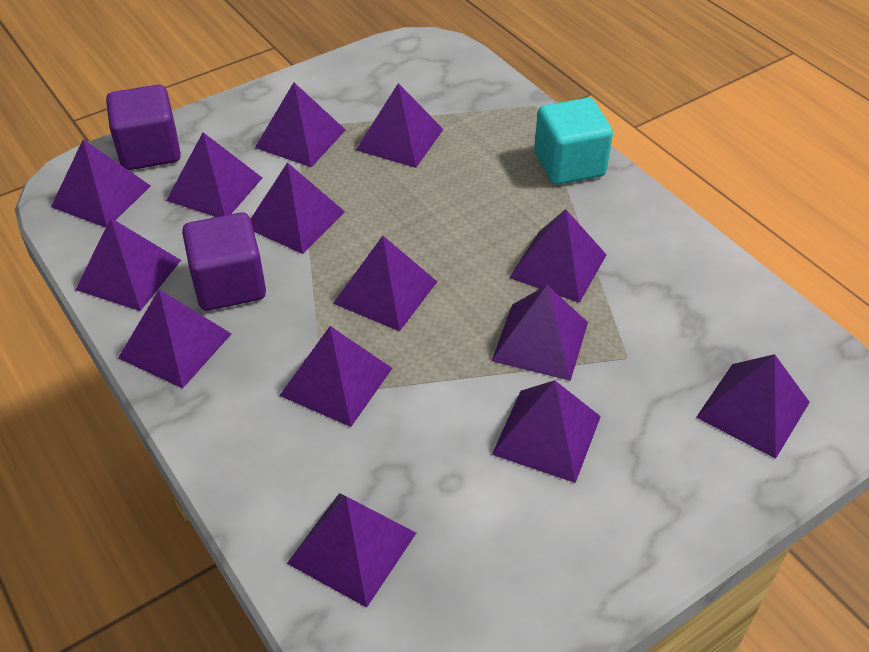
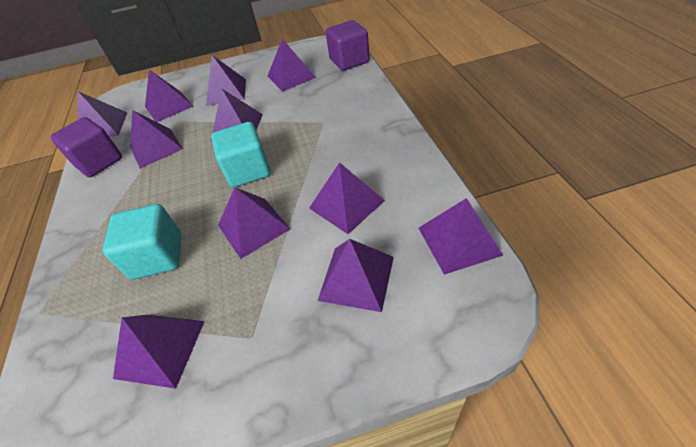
purple pyramid: [51,139,151,228] [75,218,181,311] [118,290,232,389] [166,132,262,217] [251,162,345,254] [255,82,346,167] [279,326,392,427] [287,493,416,608] [333,236,438,331] [356,83,444,168] [491,285,588,381] [492,380,601,483] [509,209,607,303] [696,354,810,459] = 14 -> [78,91,127,137] [113,315,205,389] [130,110,183,168] [145,70,193,122] [206,55,246,106] [211,89,263,142] [218,187,290,259] [267,39,316,92] [309,162,385,234] [318,239,394,312] [419,198,503,275] = 11
turquoise cube: [534,98,613,185] = 1 -> [102,204,182,279] [211,122,270,188] = 2

